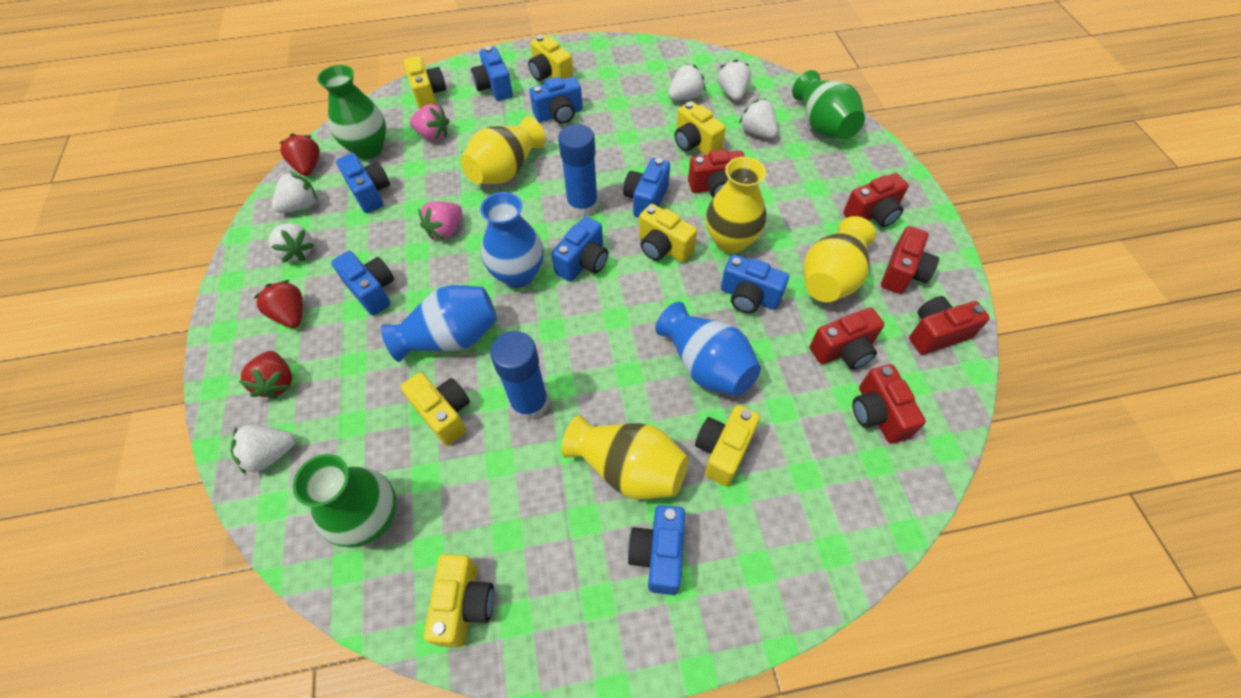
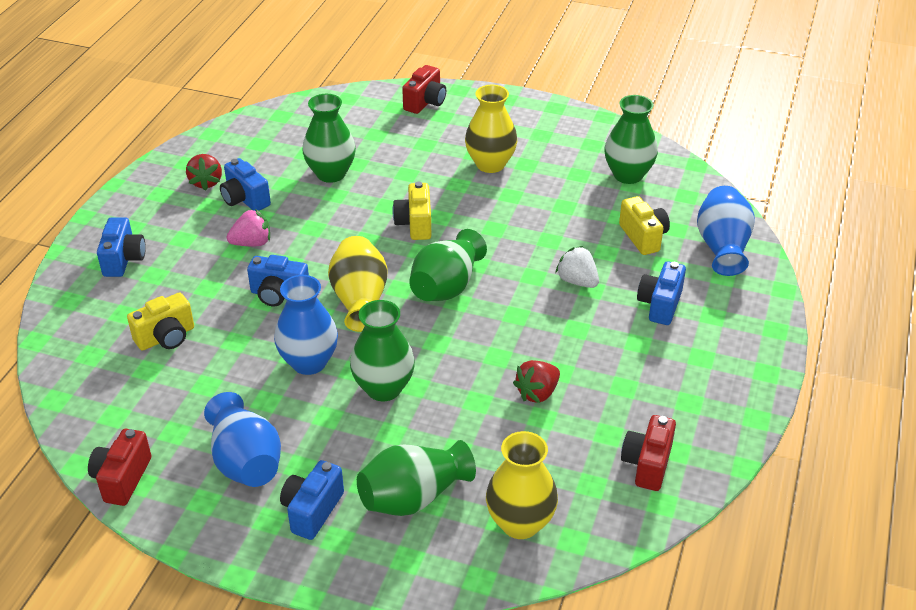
blue camera: [331,251,394,316] [336,153,390,213] [471,46,513,101] [529,77,583,124] [551,216,608,282] [623,158,670,218] [628,505,685,595] [721,255,789,313] = 8 -> [97,217,146,277] [220,158,271,211] [247,255,309,307] [280,460,344,540] [637,261,686,325] = 5
blue glue stick: [490,331,549,421] [558,124,598,217] = 2 -> none = 0
green vase: [293,454,397,548] [317,65,386,159] [792,70,865,139] = 3 -> [303,94,356,183] [350,300,415,401] [357,440,476,516] [409,229,487,301] [605,95,658,184] = 5
pink strawberry: [410,104,449,141] [418,201,462,239] = 2 -> [227,209,270,246] = 1
red camera: [688,149,745,197] [810,307,884,369] [843,173,909,227] [853,364,926,444] [881,226,939,294] [909,296,990,355] = 6 -> [88,429,151,506] [402,65,446,114] [621,415,676,491] = 3
red strawberry: [239,351,292,399] [254,280,303,328] [280,134,320,176] = 3 -> [186,154,222,191] [513,360,560,403] = 2
white strawberry: [231,425,295,474] [269,223,314,263] [272,172,317,213] [668,64,706,100] [718,59,751,101] [739,99,778,138] = 6 -> [555,246,599,288] = 1
yellow camera: [401,372,470,446] [404,56,446,109] [424,554,494,647] [528,35,573,81] [639,204,697,262] [675,101,726,155] [695,405,760,486] = 7 -> [127,293,194,351] [393,182,431,240] [619,196,670,255] = 3
yellow vase: [461,116,546,184] [562,415,688,500] [706,157,766,253] [803,216,876,302] = 4 -> [328,236,388,332] [465,85,517,173] [486,431,558,539] = 3

